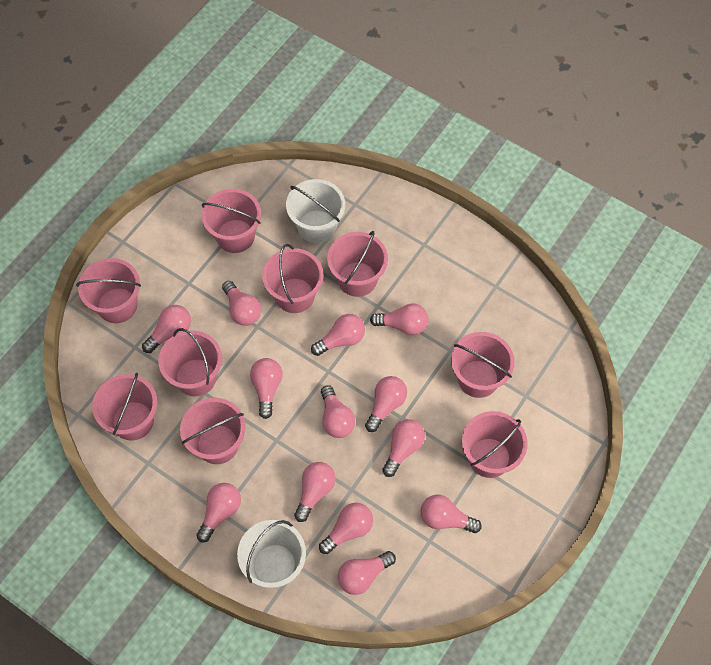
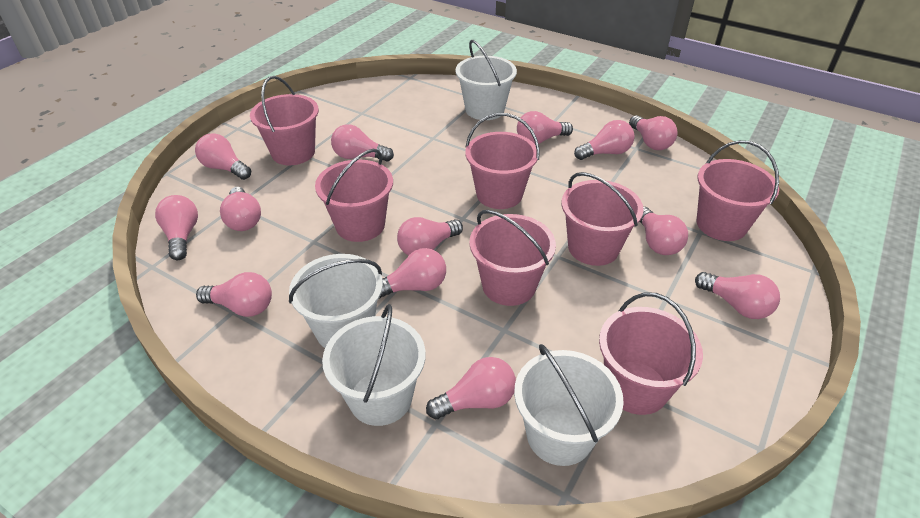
pink bucket: [76,258,141,323] [92,373,157,440] [158,328,222,397] [180,398,246,464] [201,189,261,253] [262,244,324,313] [327,231,388,297] [451,332,515,398] [462,411,528,478] = 9 -> [250,76,319,165] [315,149,393,242] [465,113,540,209] [470,210,556,306] [562,172,644,266] [599,292,703,415] [697,140,779,241] = 7
white bucket: [237,520,306,588] [286,179,345,243] = 2 -> [289,254,383,348] [322,304,426,426] [455,40,517,120] [514,344,624,466] = 4

